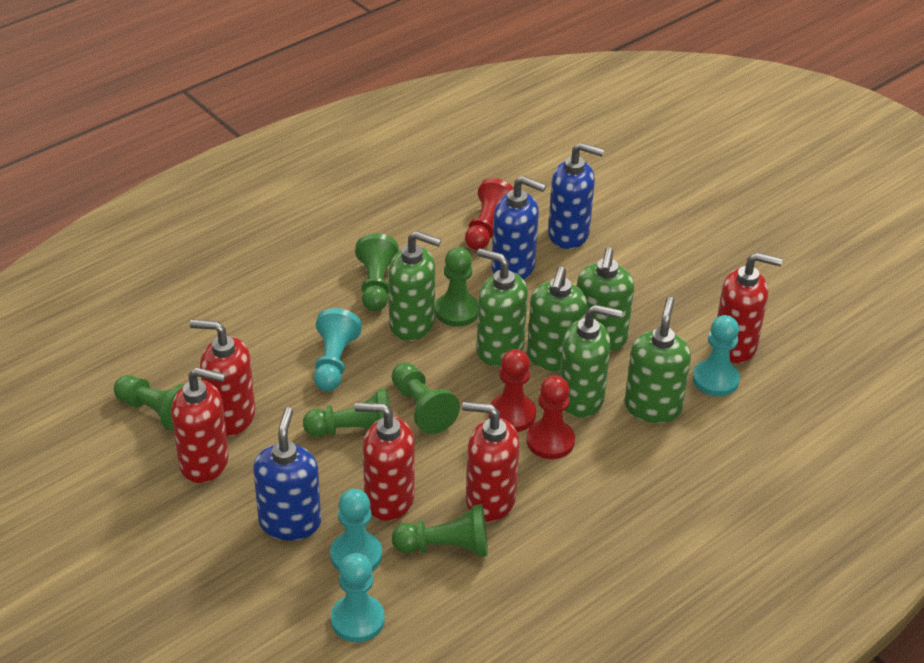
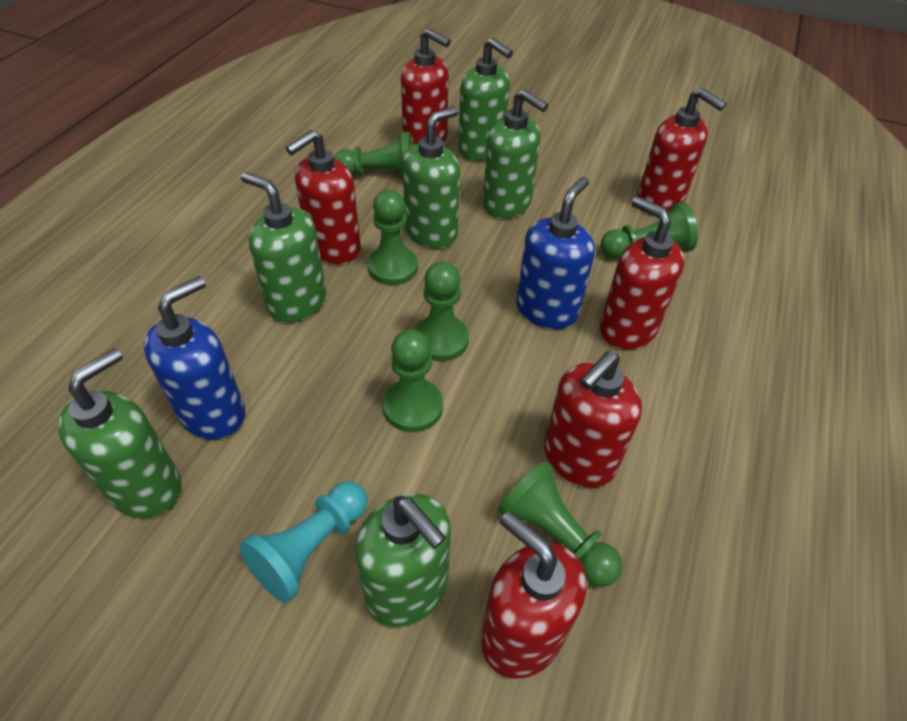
blue soap dispenser: [253,407,321,541] [491,176,546,279] [548,142,604,249] = 3 -> [144,276,245,439] [516,177,595,329] = 2
red pawn: [465,178,514,250] [489,349,536,432] [527,376,575,459] = 3 -> none = 0
red soap dispenser: [171,367,229,483] [190,320,255,436] [355,402,415,521] [462,402,520,522] [717,252,783,363] = 5 -> [286,130,361,264] [401,28,451,145] [481,511,586,679] [544,351,642,487] [600,196,685,349] [637,88,727,212] = 6
turquoise pawn: [314,308,362,391] [330,489,382,572] [331,553,385,642] [693,315,740,396] = 4 -> [239,481,368,603] = 1

